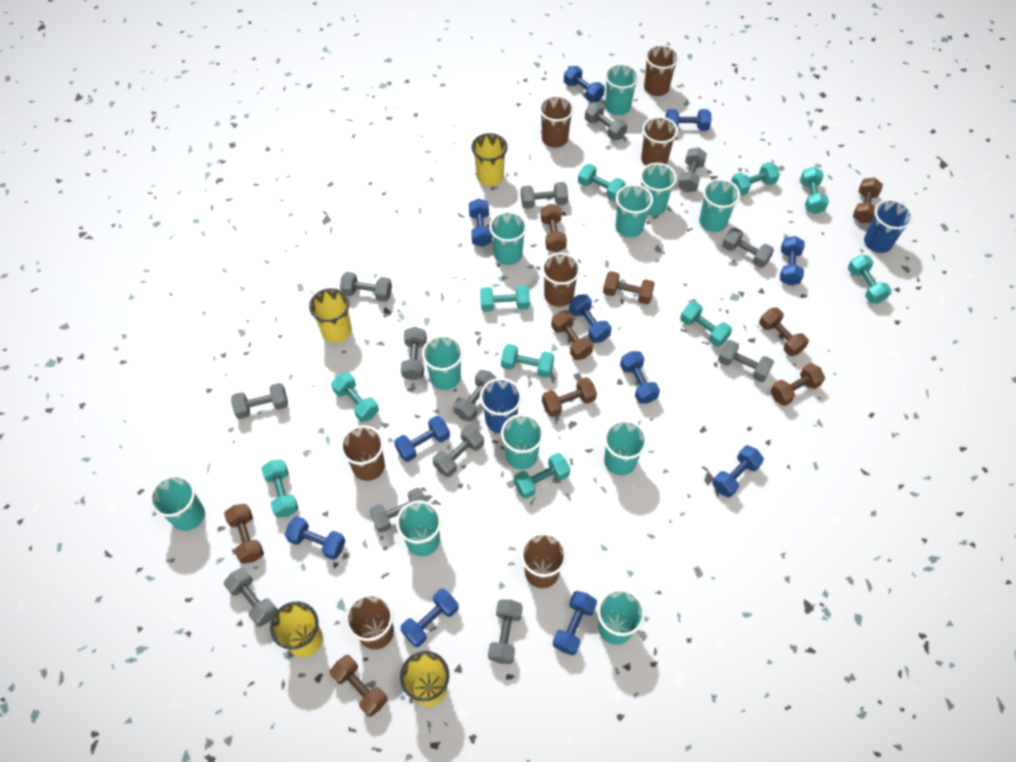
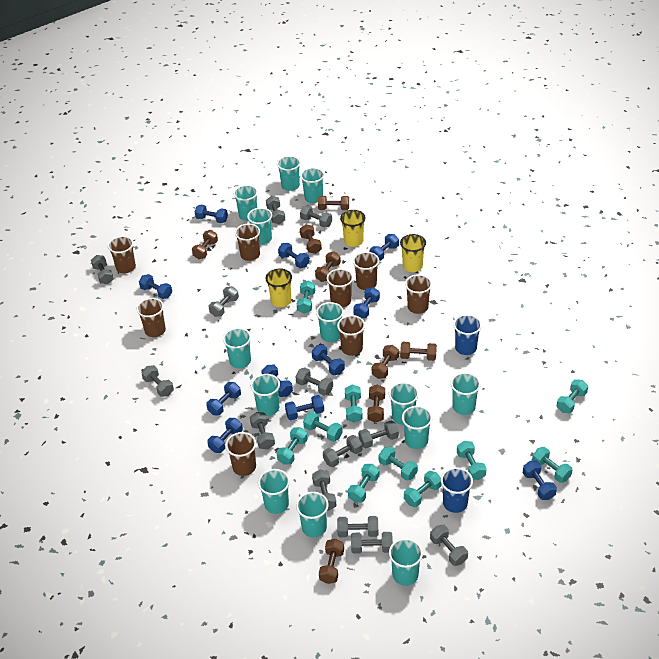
brown cup: [340,425,385,481] [345,594,394,650] [521,532,567,588] [539,95,574,148] [542,253,581,307] [641,116,678,166] [644,45,679,96] = 7 -> [108,236,136,273] [136,298,166,337] [225,432,256,476] [235,223,260,261] [327,269,353,307] [337,315,365,356] [353,252,379,290] [405,274,432,314] = 8
brown dumbbell: [224,504,264,564] [330,655,388,717] [541,204,567,253] [542,377,597,417] [551,310,593,360] [603,271,655,304] [759,307,809,356] [771,363,825,406] [853,178,883,223] = 9 -> [192,230,218,259] [300,224,322,254] [315,252,341,282] [318,196,349,210] [319,539,344,584] [367,385,385,423] [372,345,399,379] [400,342,437,361] = 8
turquoise cup: [149,475,205,531] [396,501,442,556] [422,335,463,390] [489,211,527,265] [501,414,544,469] [597,589,645,645] [604,420,647,475] [605,64,639,115] [615,184,653,238] [640,163,677,216] [699,179,740,232] = 11 -> [223,328,251,368] [233,185,258,221] [247,208,272,244] [251,374,280,416] [258,469,290,514] [277,156,300,191] [296,492,329,537] [300,167,324,203] [316,302,344,342] [389,382,419,425] [389,538,423,586] [402,406,432,449] [451,372,481,415] = 13
yellow cup: [270,602,323,657] [309,288,352,343] [400,651,449,707] [472,133,508,186] = 4 -> [265,268,292,307] [340,210,366,247] [400,234,426,272] = 3

